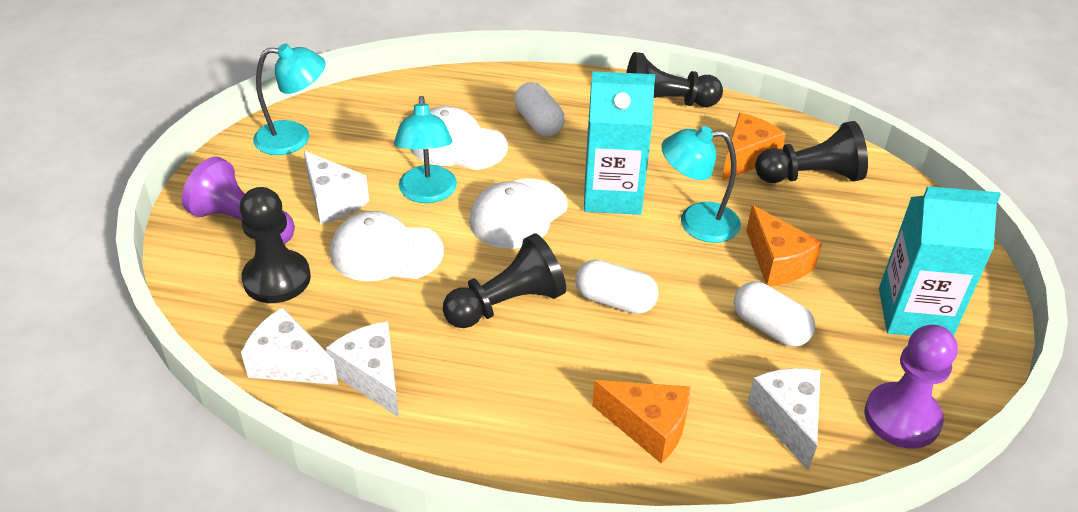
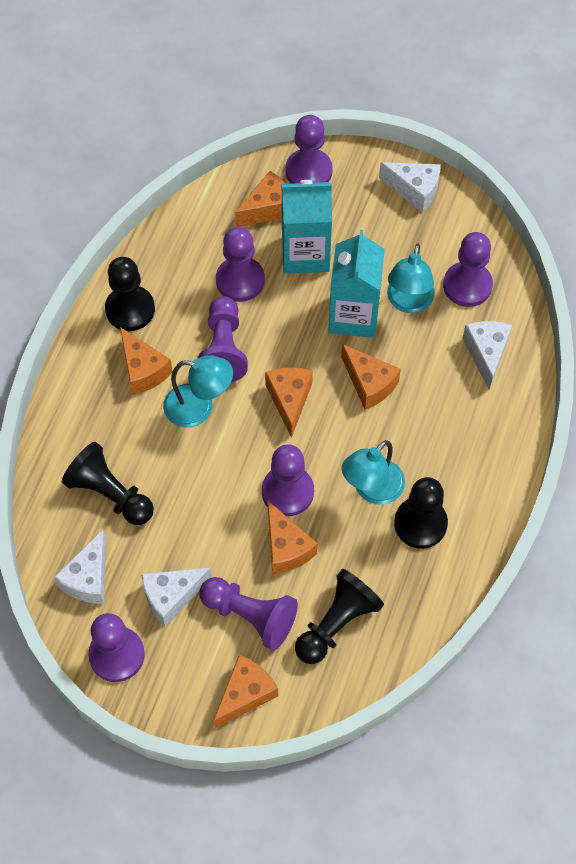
orange cheese: [592,380,690,464] [722,113,786,181] [746,205,822,286] = 3 -> [120,327,173,395] [214,655,278,728] [235,171,285,227] [265,367,313,438] [268,501,318,574] [341,344,401,410] = 6
purple pawn: [181,157,295,244] [865,325,958,449] = 2 -> [88,613,145,682] [197,296,248,382] [200,577,298,650] [216,227,265,302] [262,444,314,516] [286,115,333,183] [443,232,493,307] = 7
white cap: [330,211,444,281] [410,106,508,170] [469,179,568,249] = 3 -> none = 0
white capsule: [514,82,565,137] [575,259,659,314] [734,281,815,347] = 3 -> none = 0

